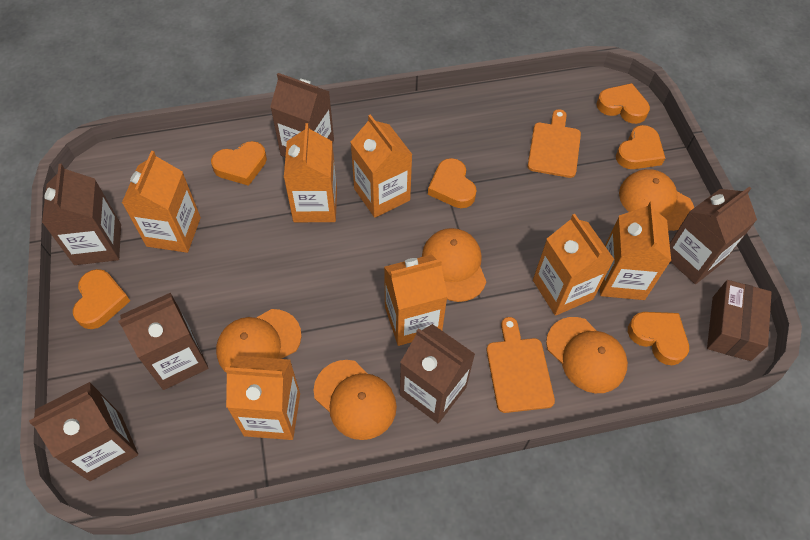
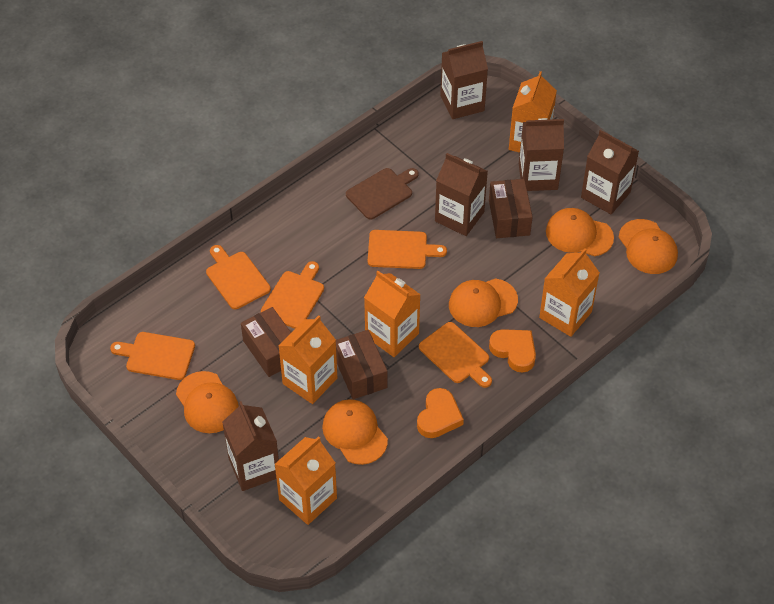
brown box: [707,280,772,361] = 1 -> [241,307,291,377] [336,330,388,399] [489,179,533,238] = 3
brown carton: [29,382,138,481] [42,164,121,265] [118,293,208,390] [270,73,334,157] [400,324,475,423] [670,187,757,284] = 6 -> [222,401,279,491] [435,153,488,236] [440,41,488,119] [519,118,564,191] [581,130,639,214] = 5
brown cutting board: none = 0 -> [346,168,419,220] = 1
orange carton: [122,151,201,253] [225,356,300,440] [284,123,337,222] [351,114,413,218] [384,254,448,346] [533,214,614,316] [600,201,671,300] = 7 -> [274,436,337,525] [279,315,337,404] [364,271,421,357] [509,71,557,153] [539,248,600,337] = 5
orange cutting board: [486,317,555,413] [528,109,581,178] = 2 -> [110,332,195,380] [206,245,271,309] [261,261,324,329] [368,230,447,269] [419,322,492,388] = 5
orange heart: [73,269,130,329] [211,141,267,186] [428,158,477,208] [597,83,650,124] [616,125,665,169] [628,312,689,365] = 6 -> [417,388,464,438] [489,329,536,373] = 2

